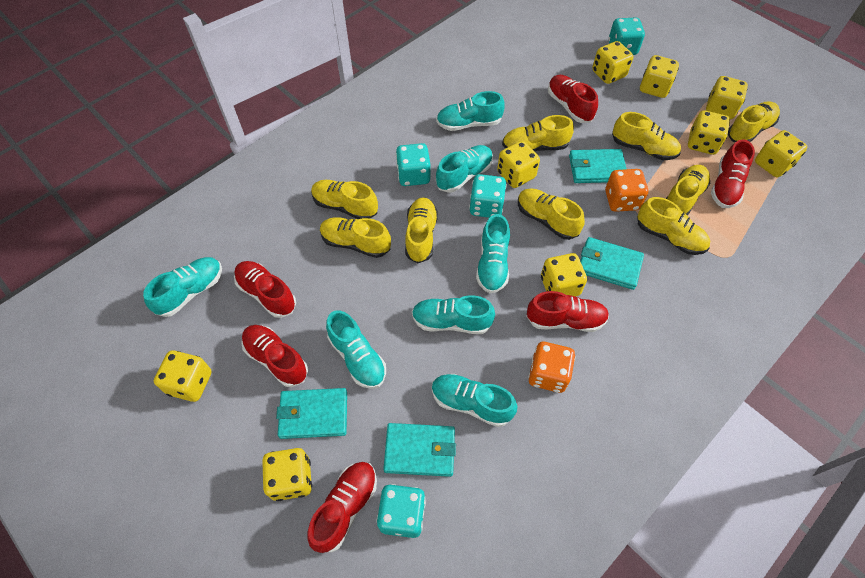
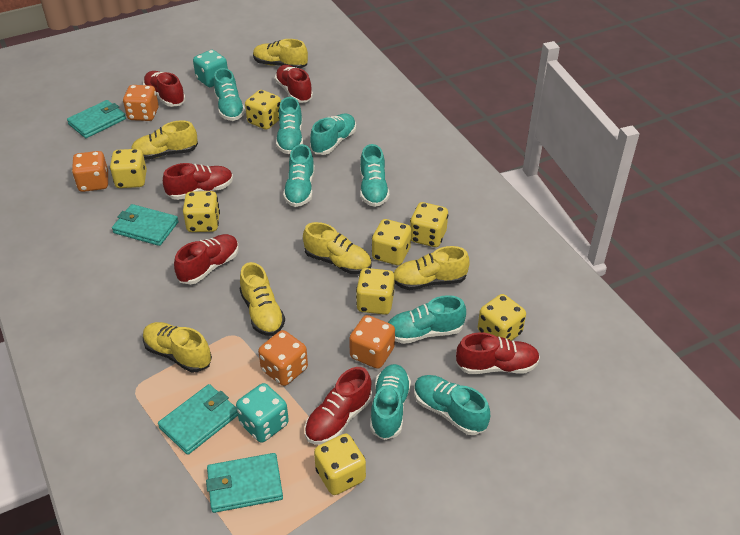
orange dice: [528,342,575,393] [605,169,648,212] = 2 -> [72,151,108,192] [123,85,159,121] [258,330,308,386] [349,315,395,369] = 4
turquoise dice: [376,484,426,538] [396,143,430,186] [469,174,507,218] [608,18,645,55] = 4 -> [193,50,228,87] [236,383,289,443] = 2
turquoise shoe: [143,257,222,317] [326,310,386,389] [412,295,495,334] [432,374,517,427] [436,91,505,131] [436,145,493,193] [476,214,510,293] = 7 -> [214,68,245,121] [276,97,303,154] [283,144,315,207] [310,113,356,155] [360,144,389,207] [370,364,411,440] [388,295,466,344] [414,375,490,435] = 8
yellow dice: [154,350,212,402] [262,448,312,501] [497,141,540,188] [541,253,587,297] [592,41,633,84] [640,55,679,98] [688,110,730,155] [706,76,748,119] [755,130,808,177] = 9 -> [110,149,147,188] [183,191,220,232] [245,90,281,130] [314,434,366,495] [356,268,395,315] [372,219,411,265] [410,202,448,247] [478,294,526,341] = 8
yellow shoe: [311,180,378,219] [320,217,391,258] [405,197,438,263] [502,115,574,152] [518,188,585,240] [612,112,681,160] [637,197,710,255] [666,165,710,216] [728,101,780,142] = 9 -> [131,120,198,160] [143,322,212,373] [240,262,285,336] [253,39,308,69] [303,222,372,274] [394,246,469,290] = 6

